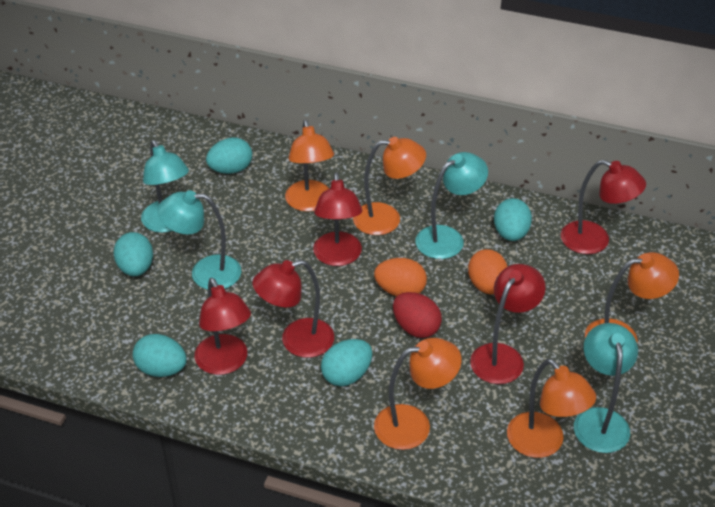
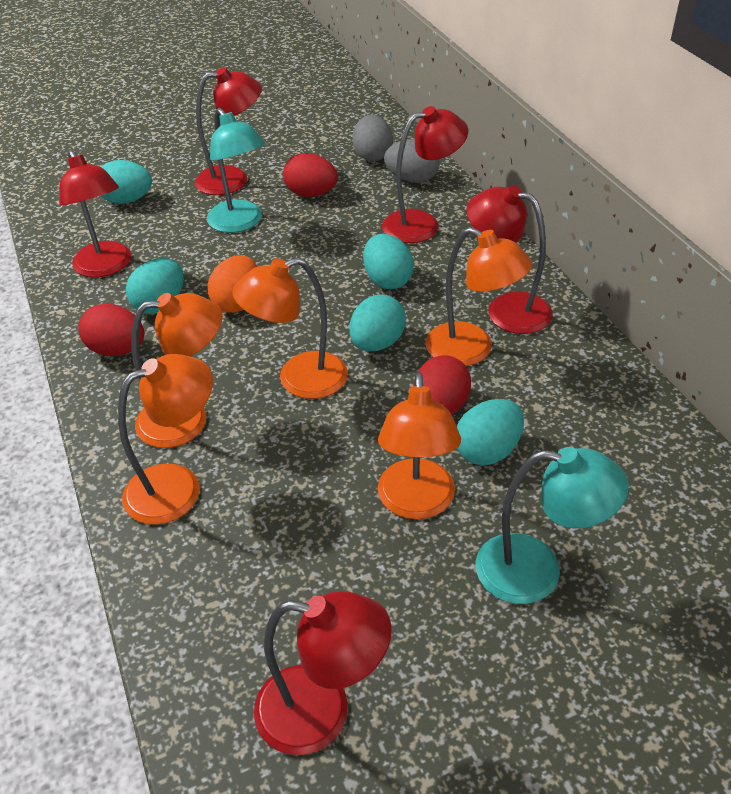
grey egg: none = 0 -> [352,115,393,162] [384,139,440,183] = 2
orange egg: [374,258,427,297] [468,249,508,294] = 2 -> [207,255,257,313] = 1
red egg: [393,292,442,338] = 1 -> [78,304,144,356] [283,153,338,197] [413,355,471,415] = 3
turquoise lamp: [141,140,189,233] [158,190,241,290] [416,152,488,259] [574,323,638,453] = 4 -> [207,108,265,233] [476,447,629,604] = 2

